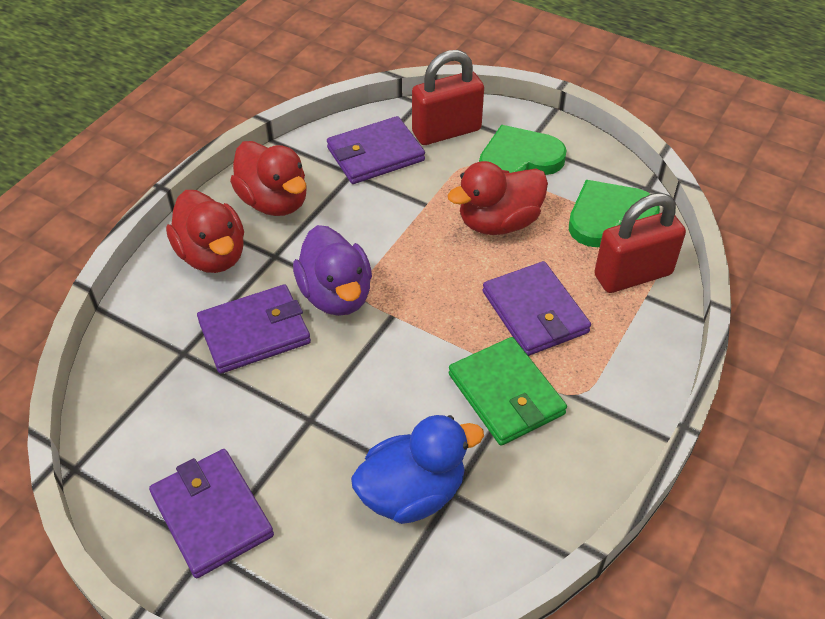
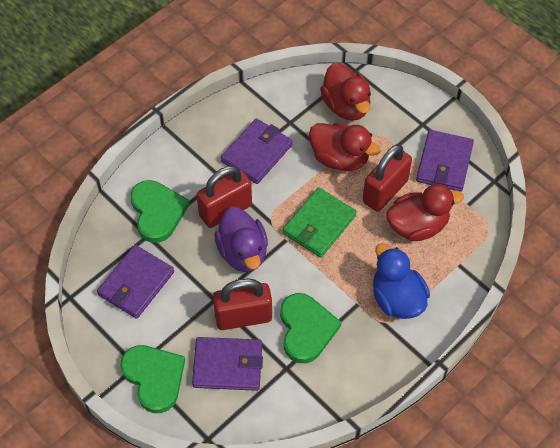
green heart: [479,125,567,175] [569,180,660,247] = 2 -> [120,345,185,413] [130,180,190,243] [280,293,342,363] = 3
red padlock: [412,50,484,145] [594,193,686,293] = 2 -> [197,166,252,228] [213,278,272,330] [363,144,412,212] = 3

